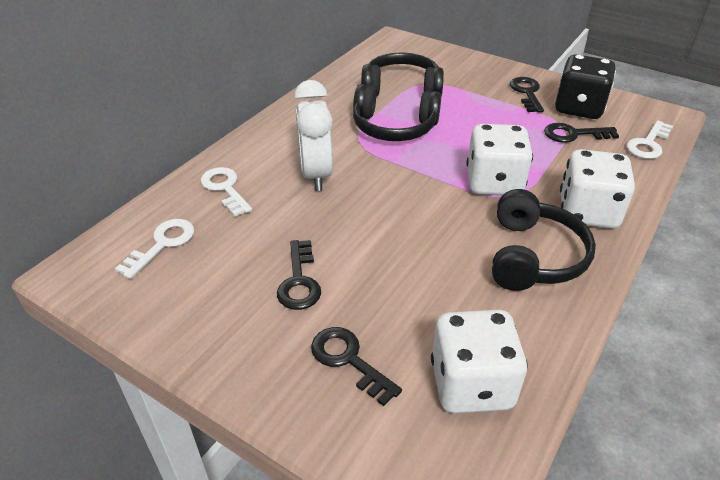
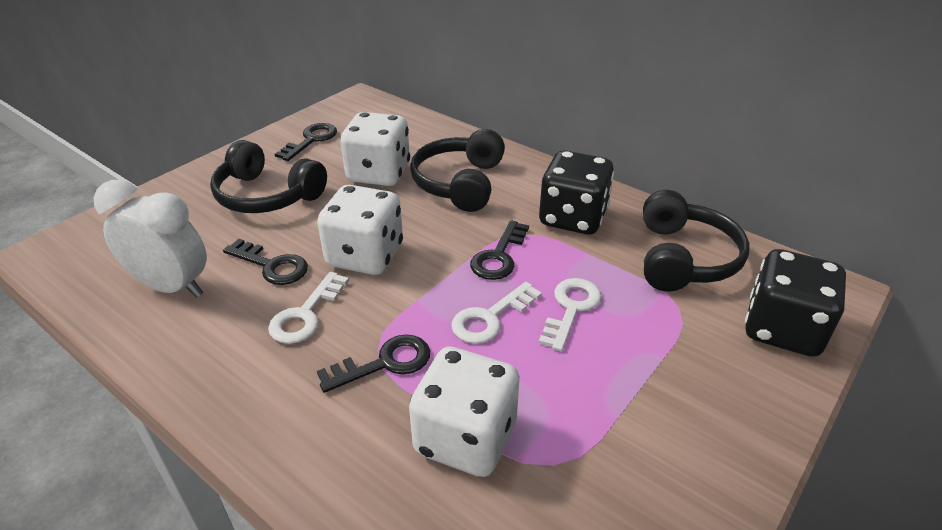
black dice: [555,54,616,119] = 1 -> [539,150,614,235] [745,249,846,357] = 2

